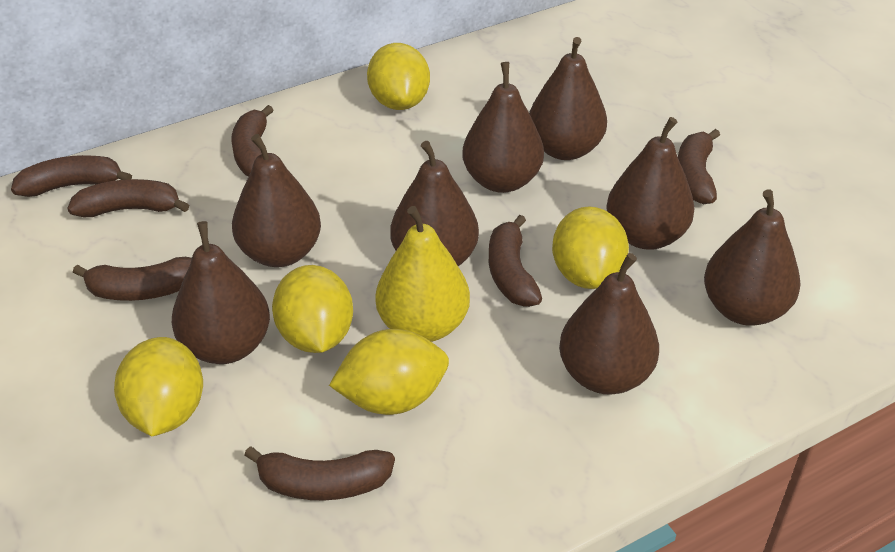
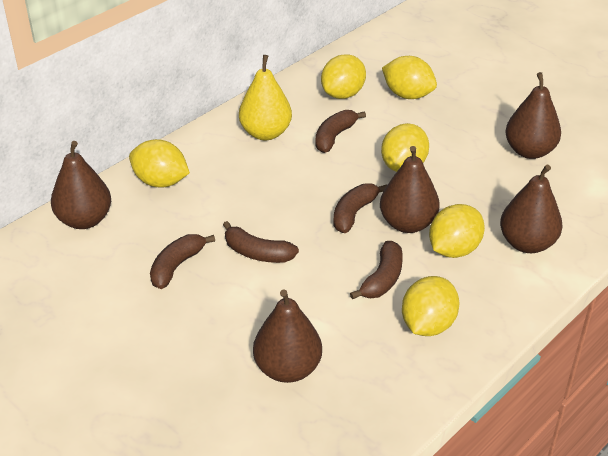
brown banana: [11,155,132,197] [67,179,189,217] [73,257,192,301] [231,105,273,176] [244,446,395,501] [489,215,542,307] [678,129,720,204] = 7 -> [150,234,215,289] [223,221,299,263] [315,110,366,153] [333,183,387,233] [350,241,403,299] = 5
brown pear: [172,221,270,364] [232,134,321,267] [390,141,479,266] [462,62,544,193] [529,37,607,160] [559,253,659,395] [606,117,695,250] [704,189,800,326] = 8 -> [51,141,111,229] [253,290,322,383] [380,146,440,233] [500,164,562,253] [505,72,561,159] = 5
yellow lemon: [114,337,203,436] [272,265,353,353] [329,329,449,415] [367,43,430,110] [552,206,629,289] = 5 -> [129,139,190,188] [321,54,366,99] [381,123,429,172] [382,56,437,99] [402,276,459,336] [429,204,485,258] = 6

